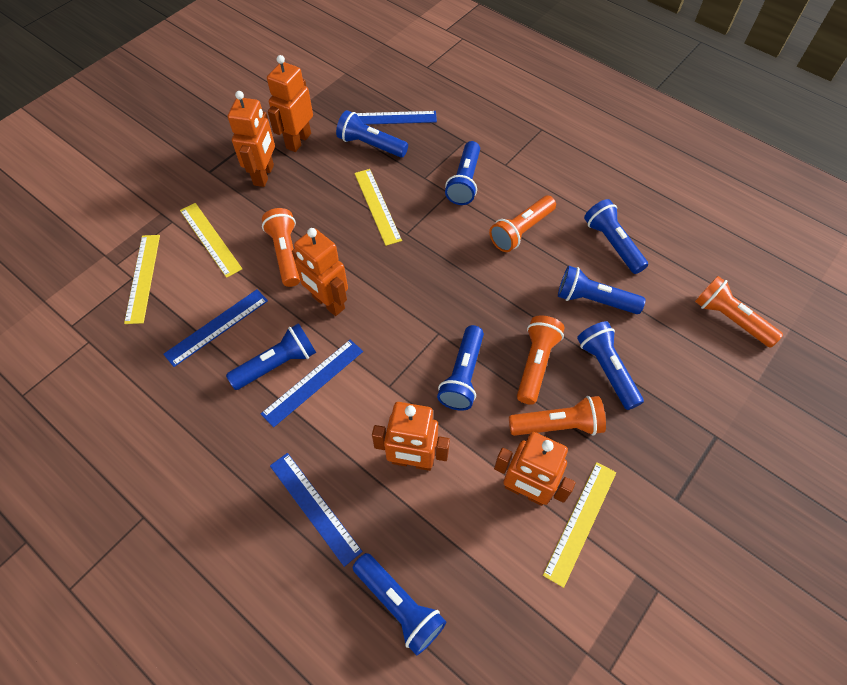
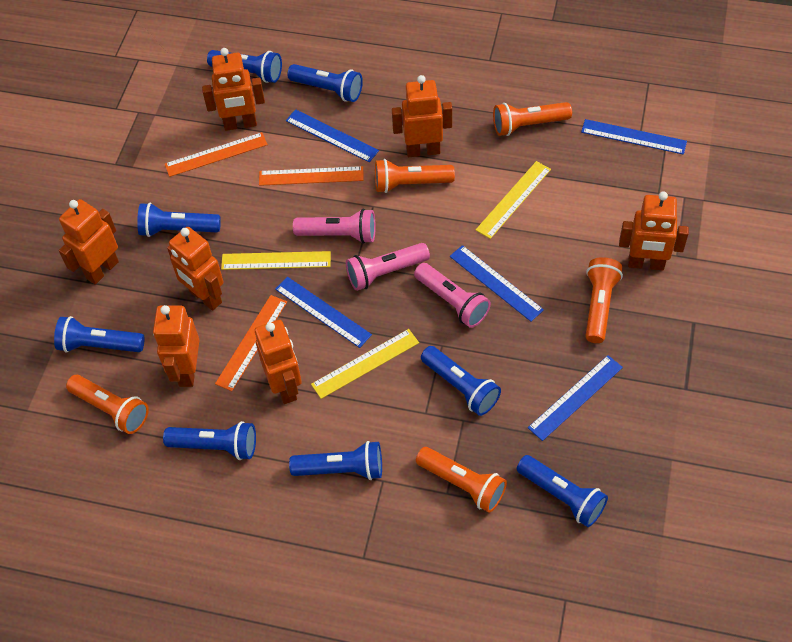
blue ruler: [163,289,268,367] [261,339,363,427] [270,453,363,567] [357,111,437,125] = 4 -> [275,277,372,348] [286,109,379,162] [450,245,544,322] [528,355,623,441] [581,119,687,155] = 5
orange robot: [228,91,275,187] [267,55,313,152] [292,228,348,316] [372,402,450,471] [494,432,576,506] = 5 -> [59,199,119,285] [153,305,199,387] [167,227,224,311] [202,48,265,131] [255,320,302,404] [392,75,452,157] [619,191,689,270] = 7
orange ruler: none = 0 -> [165,132,268,177] [215,295,287,391] [259,166,364,186] = 3
pink flashlight: none = 0 -> [293,209,376,244] [346,243,430,291] [414,263,491,328] = 3
yellow ruler: [124,235,160,324] [180,203,242,278] [354,169,402,246] [543,462,616,588] = 4 -> [221,251,331,270] [311,329,419,399] [476,161,551,239] = 3

